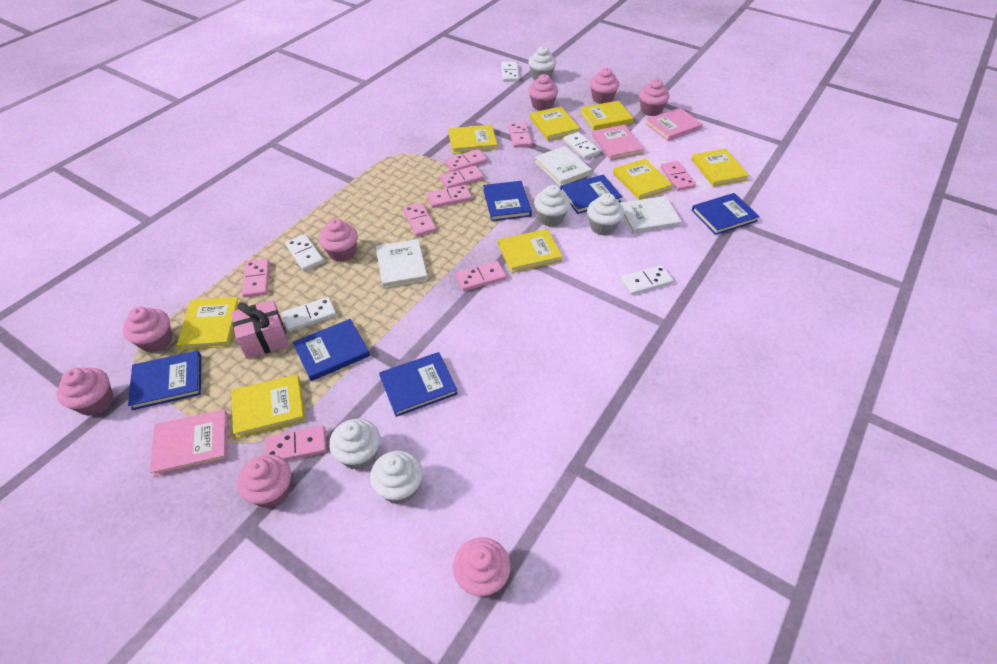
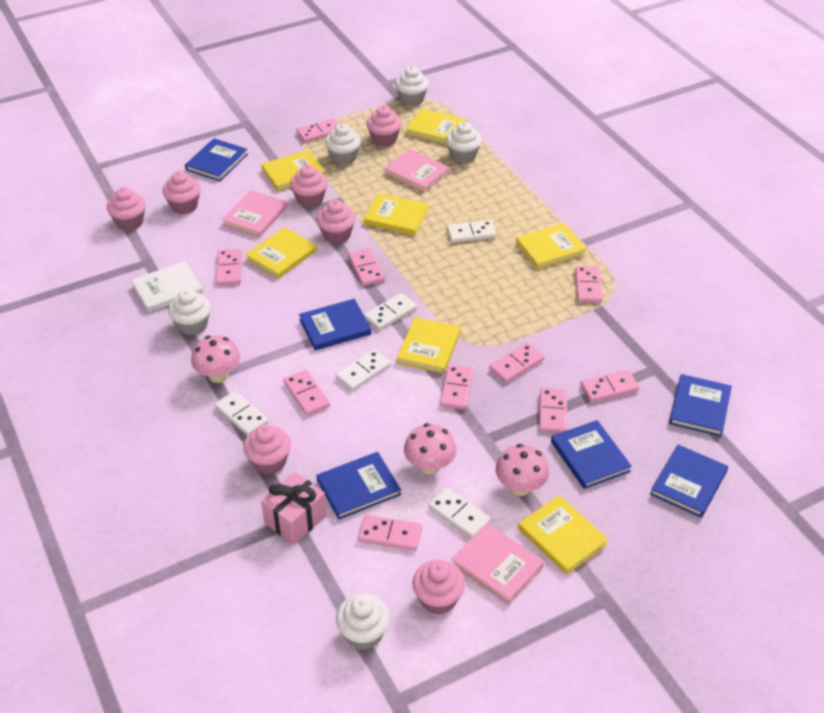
pink cupcake: [57,368,114,416] [123,307,172,353] [237,454,291,508] [319,219,358,262] [453,537,510,597] [529,74,558,111] [590,68,619,104] [639,79,669,116] = 8 -> [107,187,146,231] [162,171,201,214] [243,424,291,475] [290,165,328,208] [317,200,355,244] [366,105,402,147] [412,560,465,614] = 7
pink domino: [242,259,270,297] [265,425,327,461] [403,203,436,237] [427,185,472,208] [440,165,484,188] [444,149,487,172] [455,261,507,291] [508,122,532,148] [660,161,696,191] = 9 -> [216,249,242,285] [283,370,330,416] [296,118,338,143] [348,248,385,286] [358,515,422,551] [440,365,474,409] [489,343,544,383] [539,388,567,433] [575,266,602,303] [580,370,639,402] = 10
pink mushroom: none = 0 -> [191,335,240,383] [404,423,457,474] [496,444,549,496] = 3
white book: [376,239,428,288] [534,146,592,186] [620,196,682,234] = 3 -> [131,261,203,312] = 1
yellow book: [177,297,240,350] [231,374,305,438] [448,125,497,154] [498,229,563,273] [530,106,580,141] [580,101,634,130] [613,159,673,200] [691,149,749,187] = 8 -> [246,227,317,279] [261,150,325,191] [364,194,429,235] [397,317,461,374] [406,109,466,144] [516,223,587,269] [518,495,609,575] = 7

